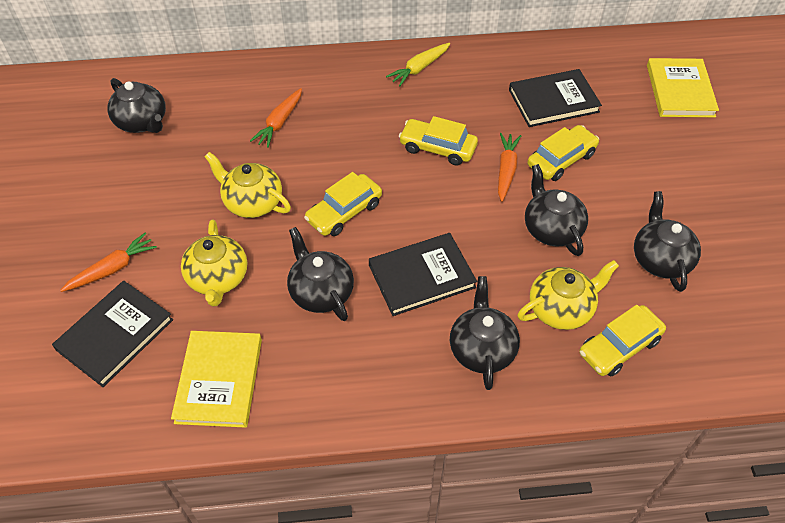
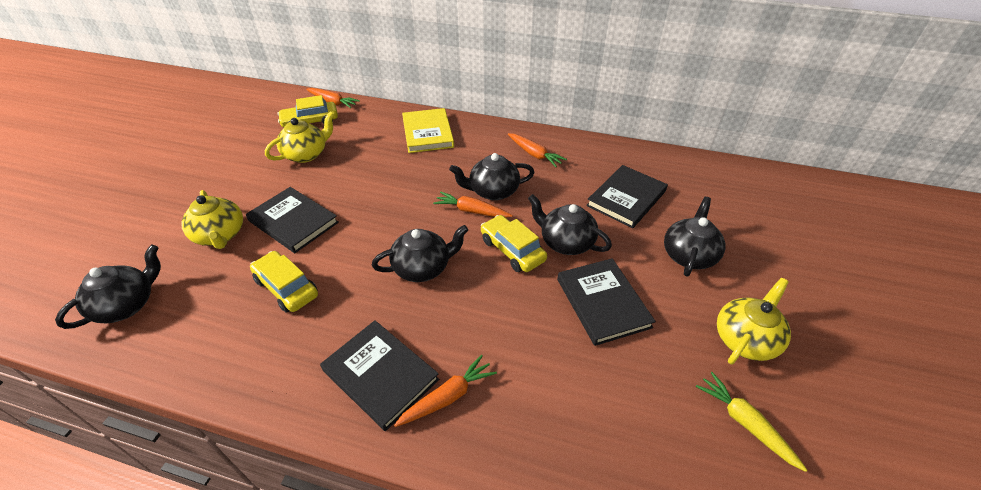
black book: [52,281,173,387] [369,233,477,316] [509,69,602,127] = 3 -> [246,187,339,253] [320,320,439,431] [557,258,656,346] [586,165,668,228] = 4
orange carrot: [60,233,157,292] [250,88,302,148] [498,133,521,202] = 3 -> [306,88,360,108] [394,355,497,427] [433,192,513,218] [508,133,567,167] = 4
yellow book: [171,331,262,428] [647,58,719,117] = 2 -> [402,108,454,153] = 1
yellow car: [304,172,382,236] [399,116,478,166] [527,125,599,181] [579,305,666,377] = 4 -> [250,251,318,313] [277,95,338,127] [481,215,547,272] = 3

